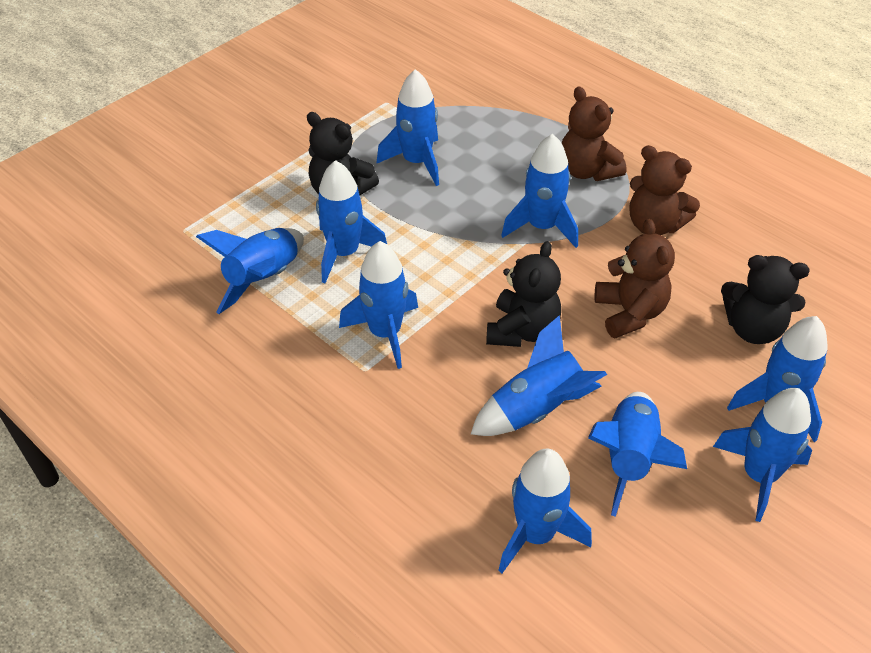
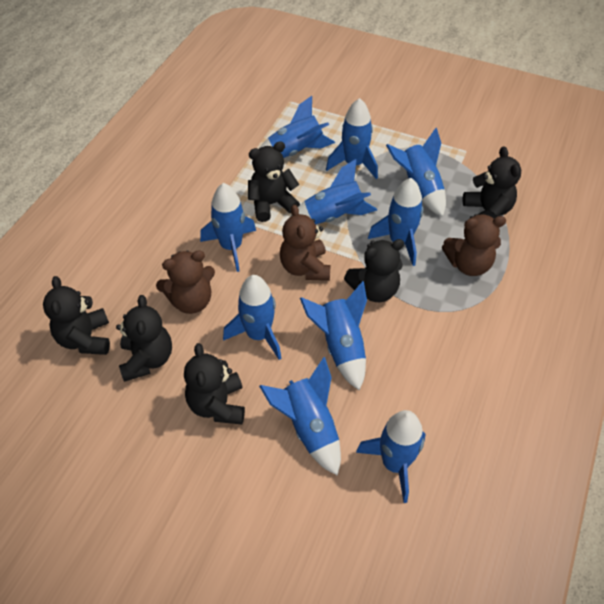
black teddy bear: [307,112,379,195] [486,241,561,347] [721,255,810,344] = 3 -> [43,276,110,355] [116,295,172,382] [184,343,245,424] [248,141,300,222] [344,239,404,302] [463,147,521,219] = 6

